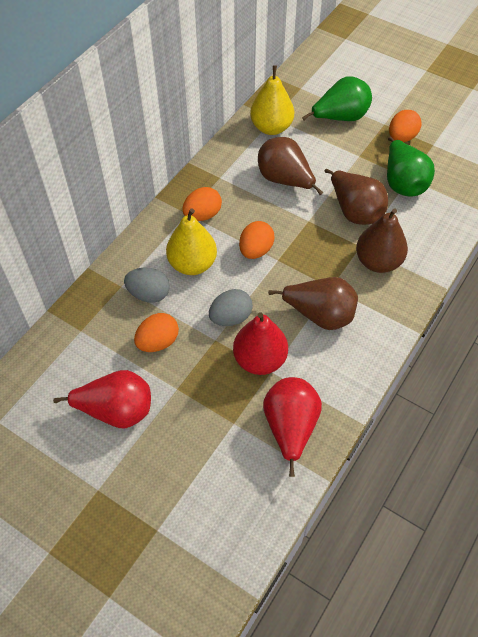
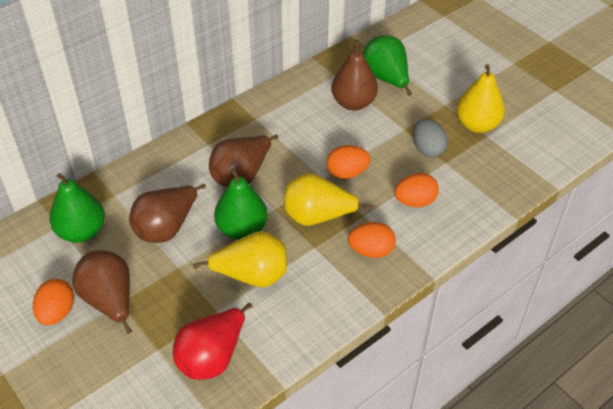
green pear: [302,76,372,121] [387,137,435,197] = 2 -> [50,173,105,243] [214,168,268,240] [363,35,412,96] = 3
grey egg: [124,267,170,303] [209,289,253,326] = 2 -> [413,119,448,157] = 1
red pear: [53,370,151,429] [233,312,288,375] [263,377,322,477] = 3 -> [173,303,252,380] = 1
yellow pear: [166,209,217,275] [250,65,294,135] = 2 -> [193,231,287,287] [284,173,373,226] [456,64,505,133] = 3

